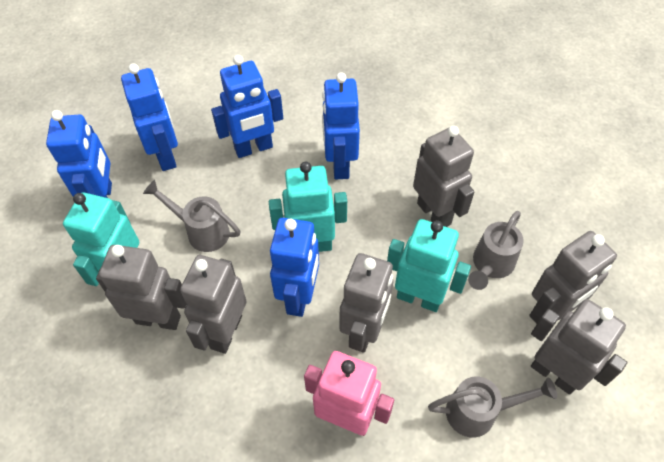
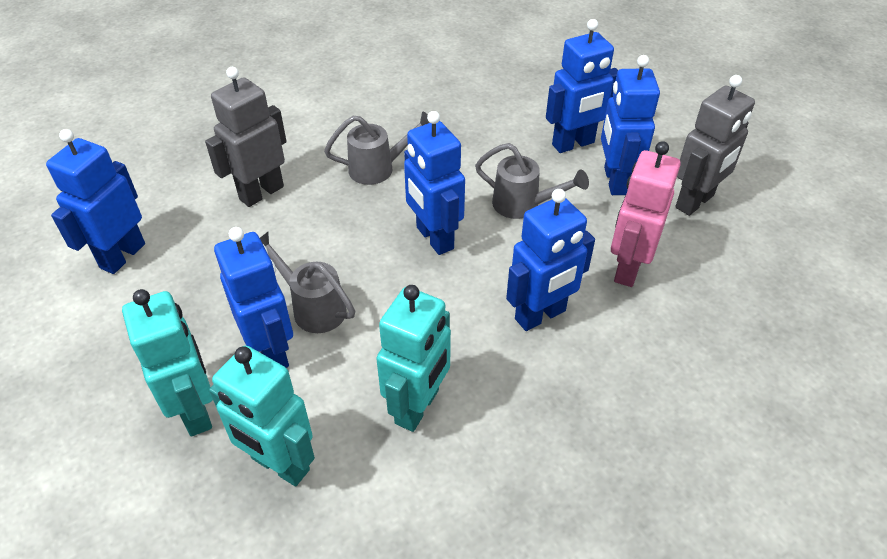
blue robot: [46,110,112,198] [121,63,178,171] [211,55,283,158] [270,218,319,317] [322,72,360,179] = 5 -> [46,129,145,274] [214,227,293,368] [404,111,465,255] [506,189,595,331] [546,19,618,153] [601,55,660,195] = 6
grey robot: [96,245,186,330] [180,255,246,354] [340,253,393,353] [413,126,474,227] [529,231,617,324] [531,299,627,395] = 6 -> [205,67,287,207] [675,75,755,216] = 2

